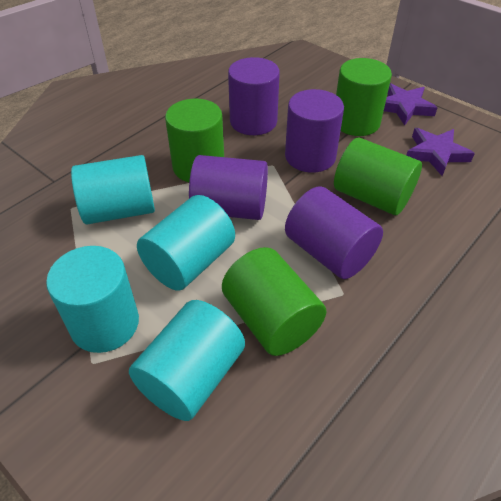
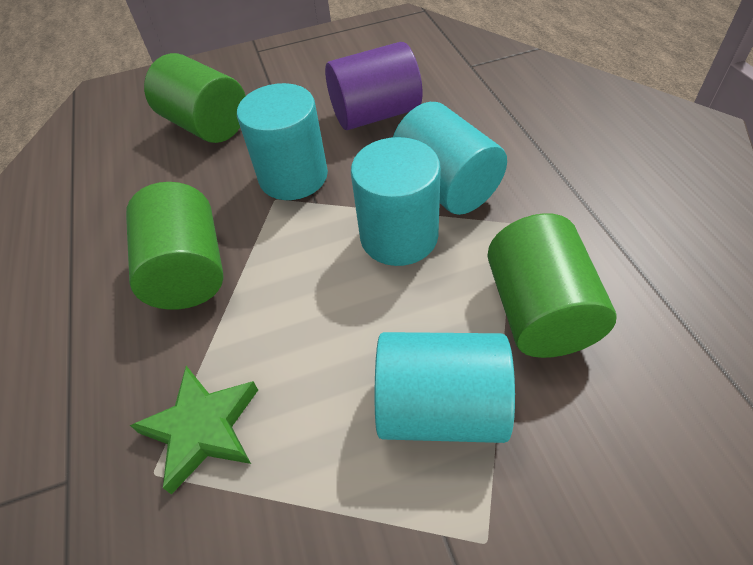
green cylinder: [165,99,224,182] [222,247,326,356] [334,137,422,215] [336,58,392,136] = 4 -> [126,182,224,310] [144,53,245,143] [487,213,617,358] = 3
green star: none = 0 -> [130,366,258,495] = 1
purple cylinder: [189,155,268,220] [228,57,280,135] [285,89,344,173] [285,186,383,279] = 4 -> [325,42,422,130] = 1
purple star: [384,83,438,125] [406,128,475,176] = 2 -> none = 0

